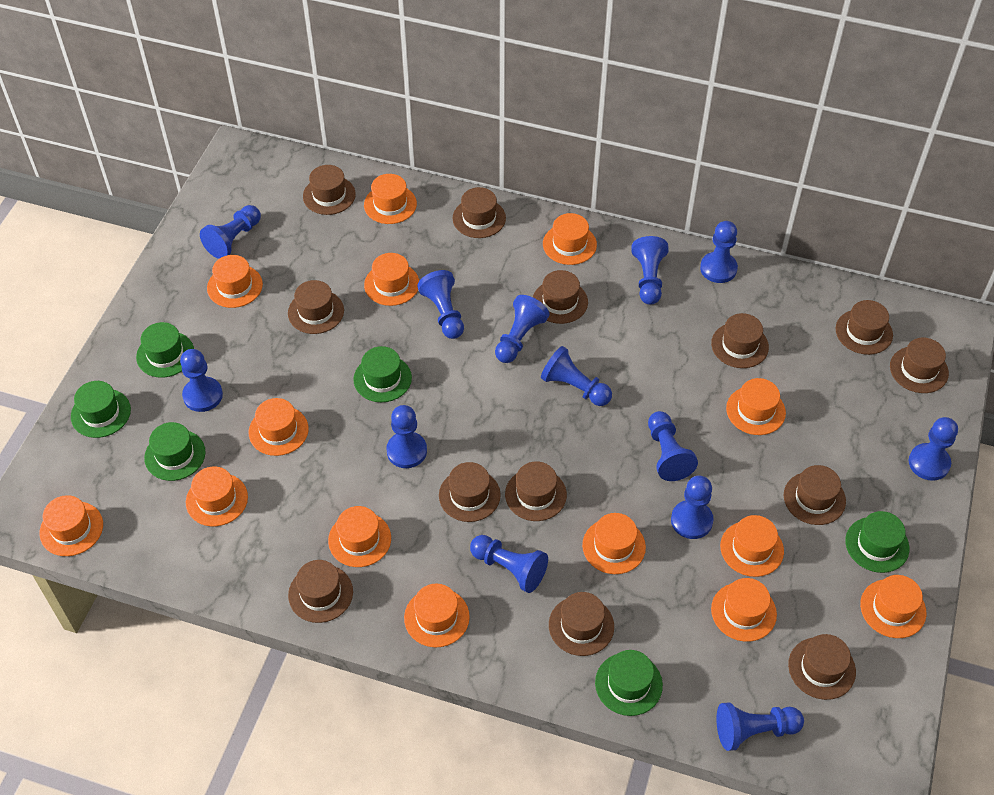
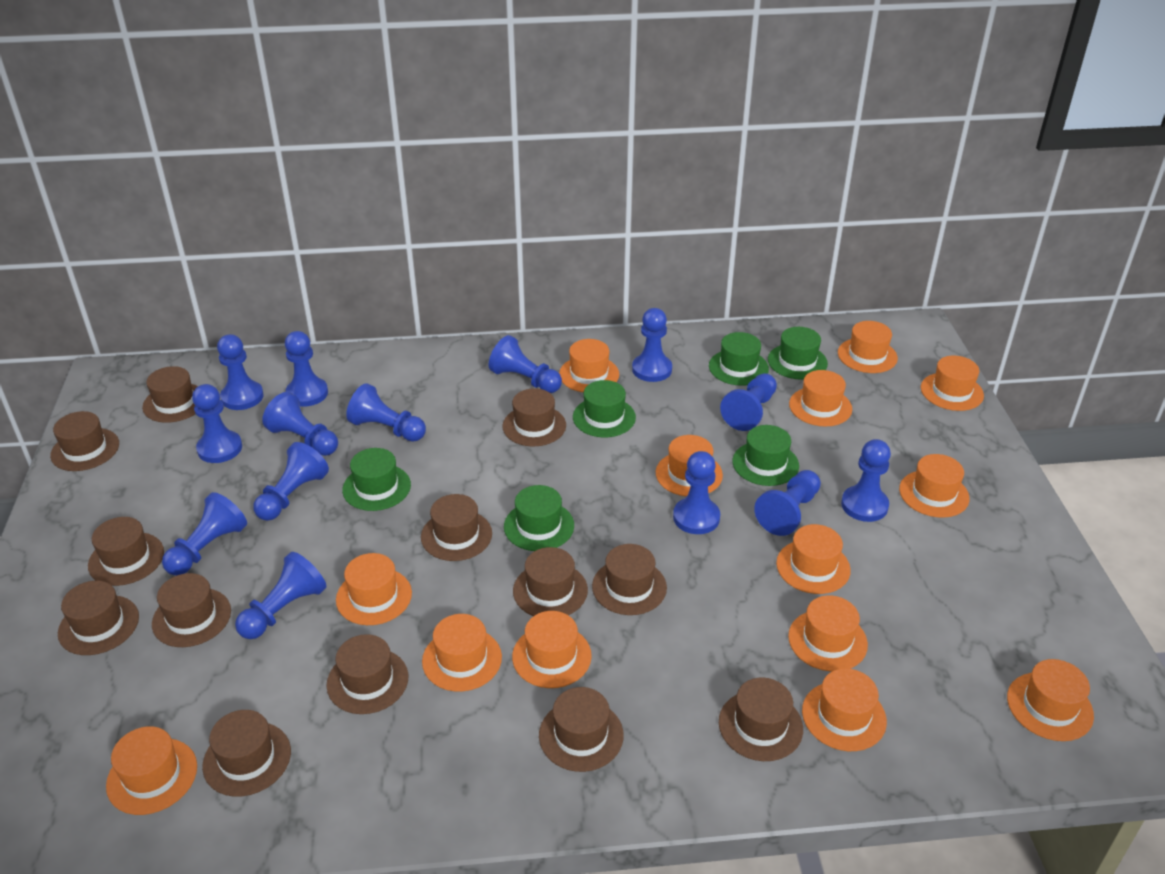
blue pawn: [180,349,223,412] [200,205,261,259] [386,405,427,468] [417,270,464,339] [470,535,548,593] [495,295,549,363] [541,346,612,406] [631,236,669,305] [648,411,698,481] [671,475,714,539] [700,221,738,283] [716,702,804,751] [909,417,958,481] = 13 -> [162,492,247,576] [192,384,242,463] [217,334,264,410] [235,552,326,639] [253,442,329,521] [262,392,338,456] [285,331,328,407] [346,383,426,442] [489,335,562,393] [632,308,672,382] [673,451,720,534] [720,373,777,431] [754,470,821,536] [841,439,891,522] = 14

